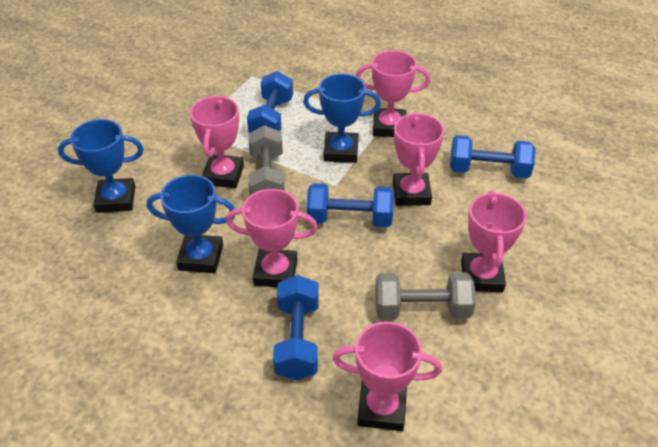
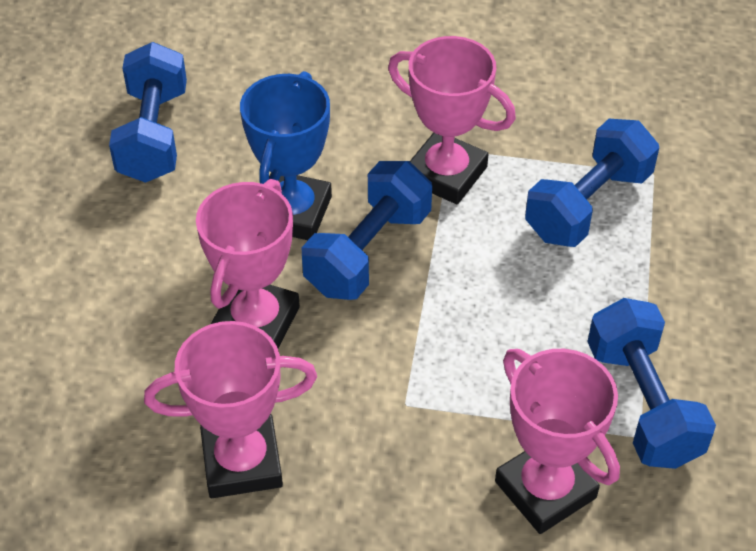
blue trophy: [58,119,144,213] [147,175,235,273] [303,74,381,163] = 3 -> [240,71,332,240] = 1
grey dumbbell: [248,125,285,195] [375,272,476,319] = 2 -> none = 0
pink trophy: [190,95,244,188] [226,189,318,288] [333,322,442,431] [356,50,430,137] [393,112,444,206] [461,190,527,292] = 6 -> [144,321,317,498] [196,179,300,348] [388,36,516,204] [495,349,620,534] = 4

